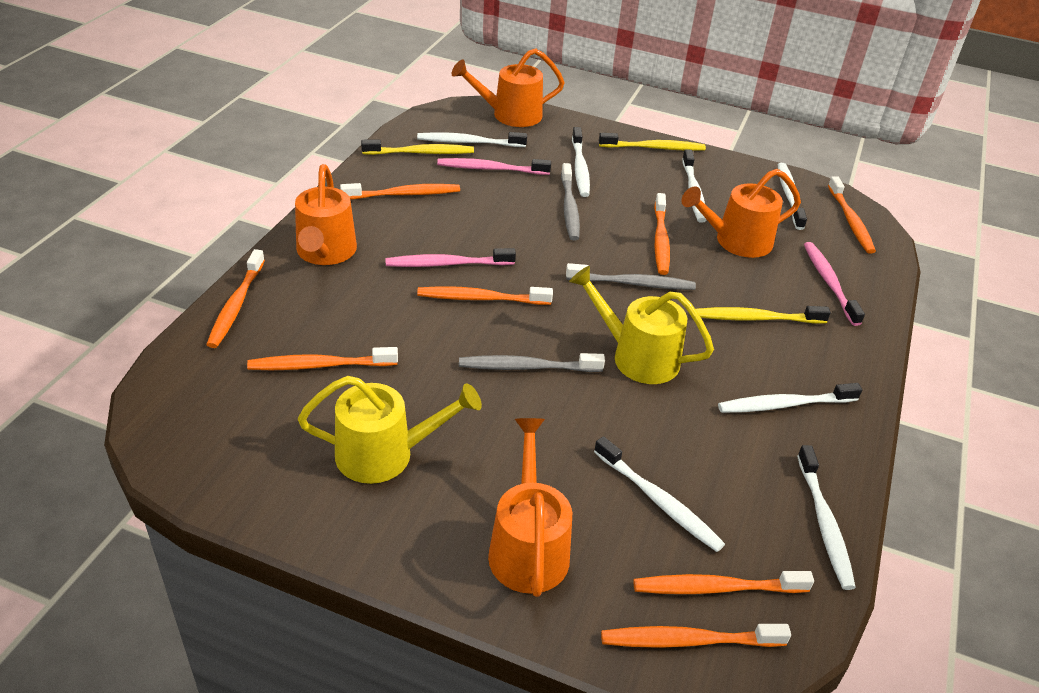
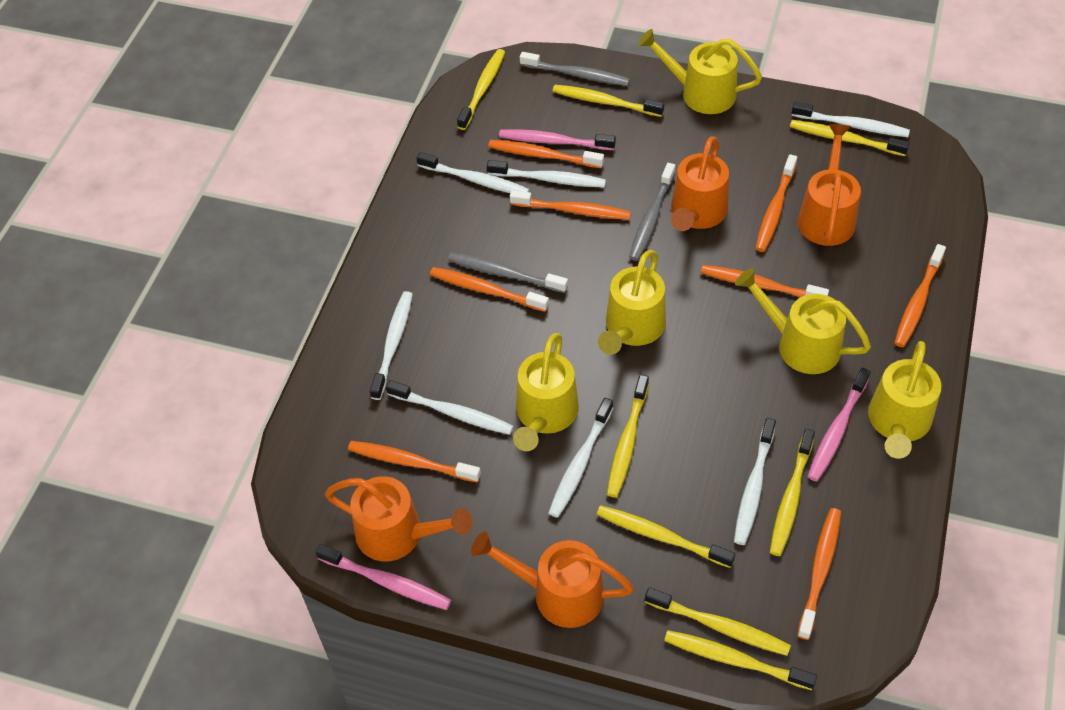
yellow toothbrush: [361,140,474,155] [599,133,706,151] [695,306,831,324] = 3 -> [457,49,505,130] [552,85,664,117] [597,505,735,568] [607,375,649,498] [645,587,791,656] [664,630,817,690] [770,429,815,556] [790,120,910,156] = 8
yellow watering can: [298,376,482,484] [569,266,714,384] = 2 -> [513,333,579,451] [598,250,666,355] [638,29,762,114] [735,268,871,374] [868,341,941,459] = 5

